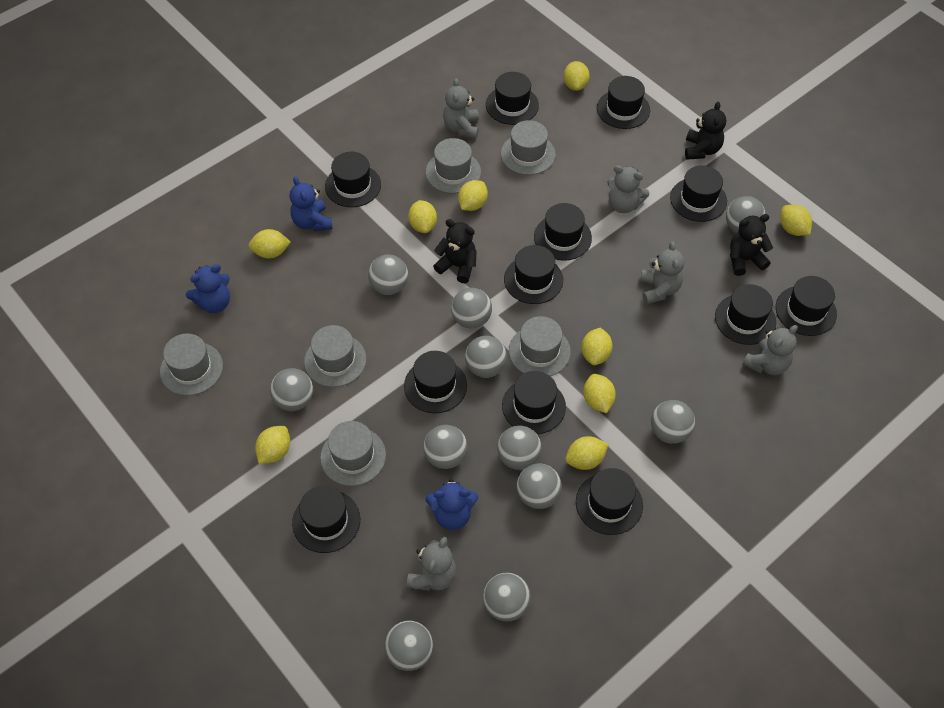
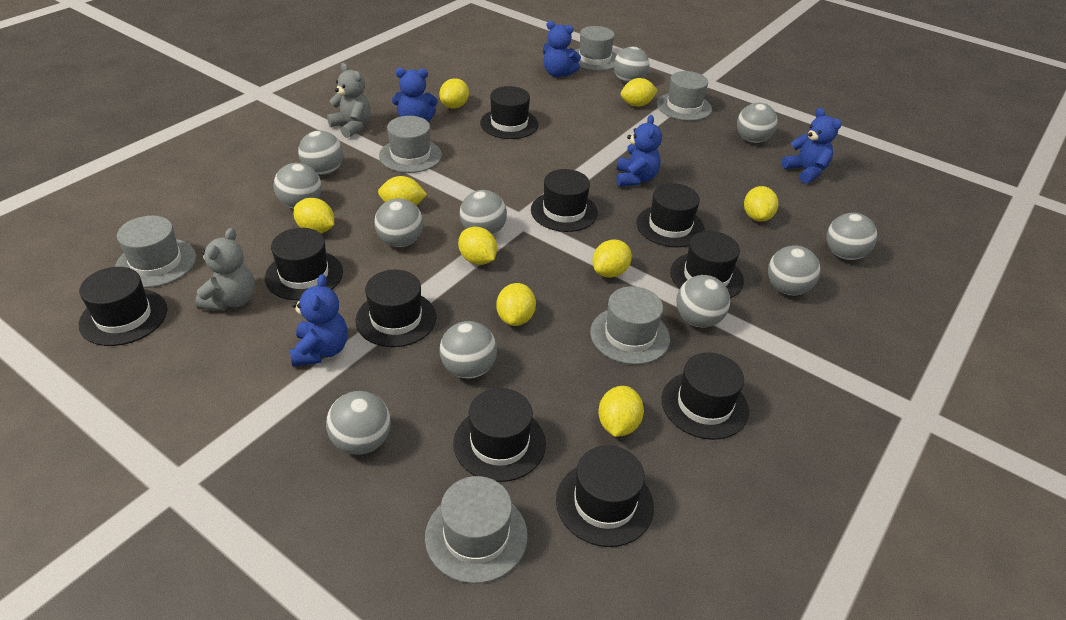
black hat: [292,486,360,553] [325,152,381,207] [404,351,467,413] [486,72,539,125] [502,371,566,434] [504,245,563,304] [534,203,592,261] [576,468,643,535] [597,76,650,129] [670,165,727,222] [715,284,776,345] [776,276,837,336] = 12 -> [79,267,167,346] [265,228,343,300] [356,270,436,347] [453,388,546,482] [480,86,538,139] [531,169,598,232] [556,445,654,547] [636,183,705,247] [662,353,749,440] [670,231,744,298] = 10
black teddy bear: [433,219,477,283] [685,102,726,160] [730,214,773,276] = 3 -> none = 0
blue teddy bear: [186,264,230,313] [290,176,333,231] [426,479,478,530] = 3 -> [290,274,348,367] [392,68,438,122] [543,21,581,77] [617,115,662,186] [782,108,841,183] = 5
grey teddy bear: [407,537,456,591] [443,78,479,139] [607,165,650,213] [640,241,684,304] [742,325,798,375] = 5 -> [195,228,255,311] [327,63,371,138] = 2

